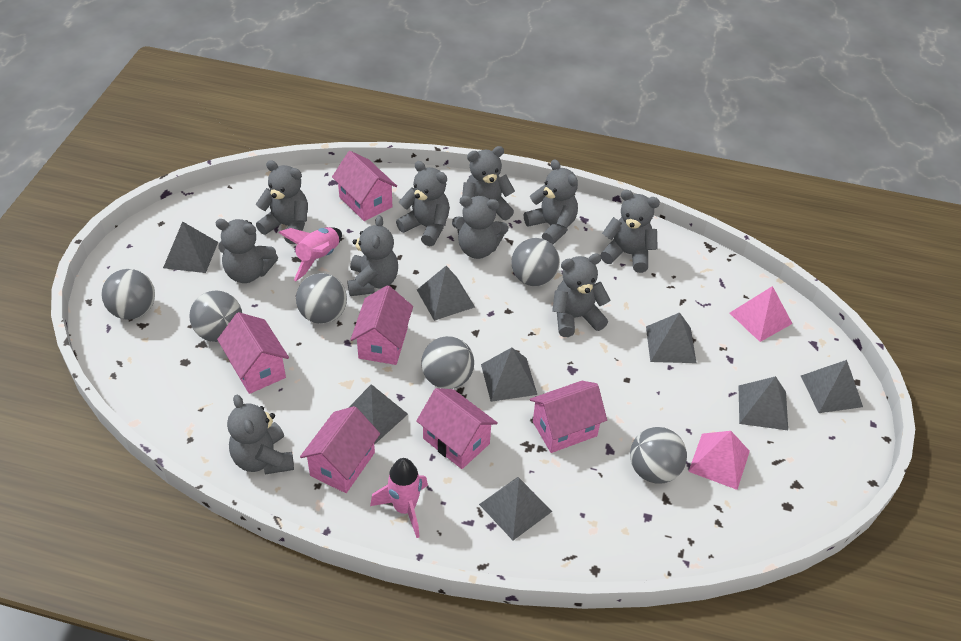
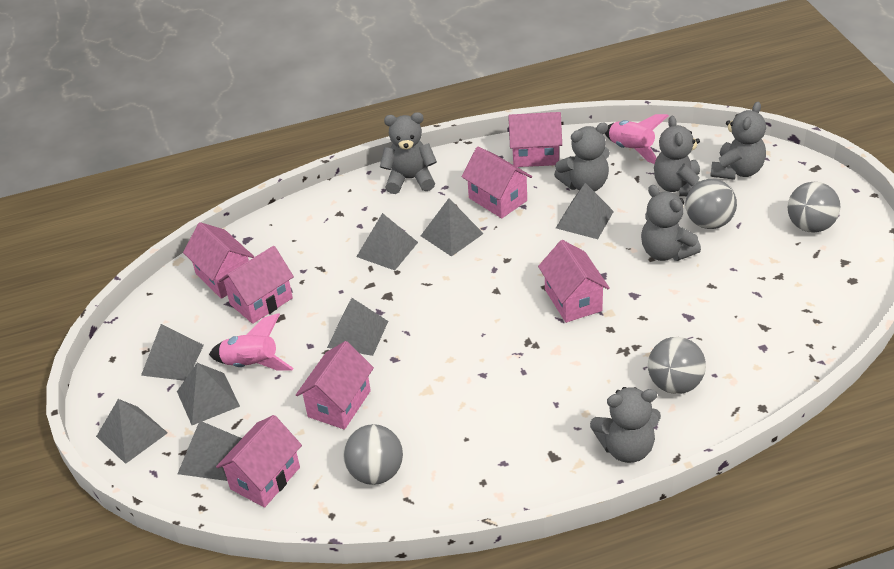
grey ball: [102,269,155,320] [189,290,242,342] [296,273,347,324] [421,336,474,389] [511,238,560,286] [630,427,687,484] = 6 -> [343,424,403,485] [648,337,706,394] [685,179,737,229] [787,182,840,233] = 4
grey teddy bear: [216,219,278,283] [227,395,294,474] [256,160,308,244] [347,215,398,296] [396,161,450,246] [452,196,509,259] [462,146,515,220] [524,159,578,245] [552,253,610,337] [600,190,660,273] = 10 -> [380,112,437,194] [554,122,610,192] [590,387,661,463] [641,185,701,261] [654,116,700,196] [710,102,766,180] = 6
pink house: [217,312,289,394] [300,406,380,493] [332,151,397,221] [350,285,413,365] [416,388,498,469] [530,381,607,453] = 6 -> [183,222,254,299] [216,415,302,508] [218,246,294,324] [296,341,374,430] [461,147,532,218] [508,112,562,167] [538,240,610,323] = 7
pink pyramid: [688,431,750,490] [730,286,793,342] = 2 -> none = 0

